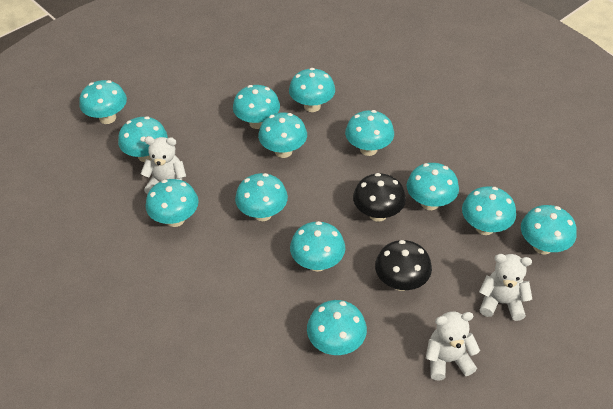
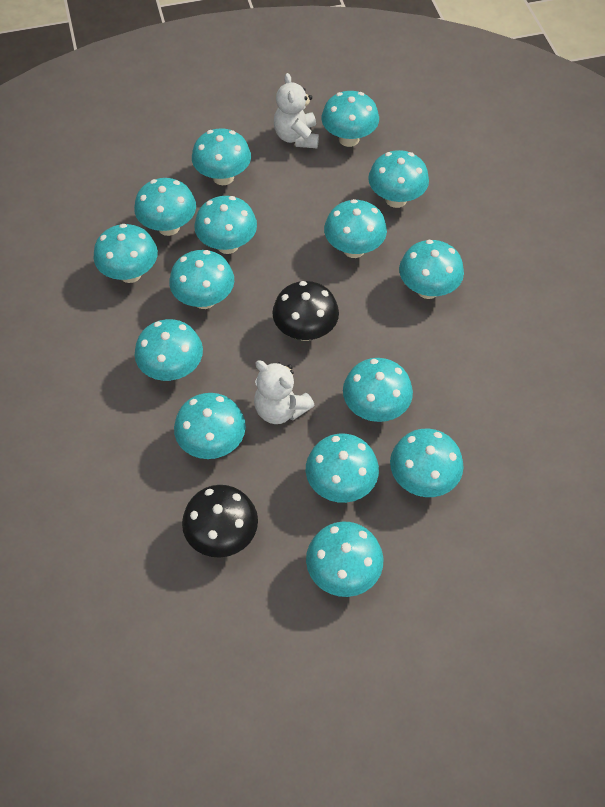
turquoise mushroom: [79,80,127,124] [118,116,167,162] [146,179,198,227] [233,85,280,129] [235,173,288,221] [258,112,307,158] [289,68,335,112] [290,221,345,272] [307,300,367,355] [345,110,394,156] [407,163,459,210] [462,186,516,235] [521,205,577,255] = 13 -> [93,224,158,283] [134,178,196,236] [135,319,203,381] [169,250,234,309] [174,393,246,459] [192,128,251,185] [194,196,257,254] [306,433,379,503] [306,522,383,597] [321,91,379,147] [324,199,387,258] [343,358,413,422] [368,150,429,208] [390,429,464,497] [399,240,464,299] = 15
white teddy bear: [141,136,186,194] [426,311,480,381] [479,254,532,321] = 3 -> [254,360,315,424] [274,73,319,148] = 2

